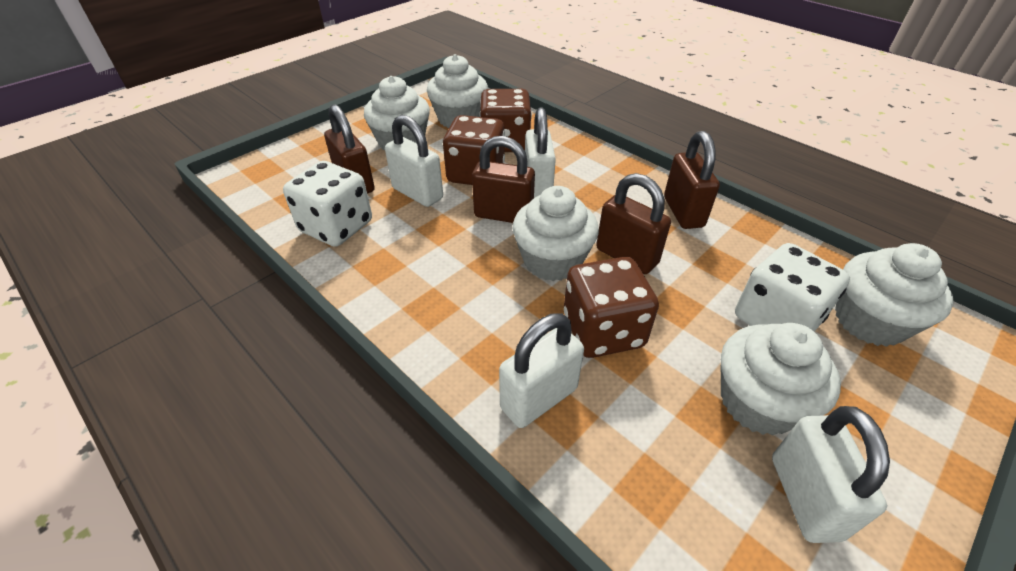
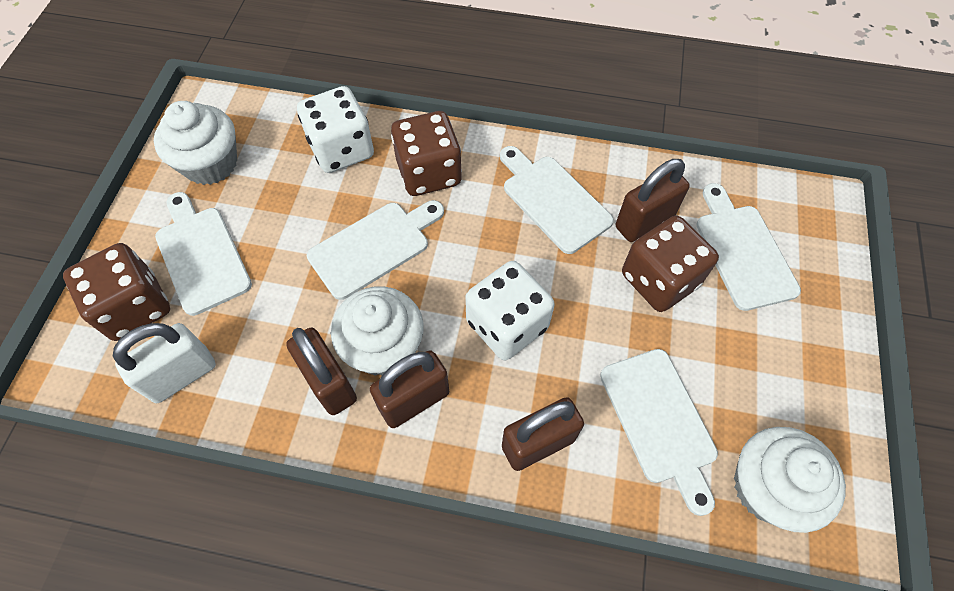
white cupcake: [364,76,430,150] [427,54,488,128] [513,186,599,281] [721,323,841,436] [835,243,954,347] = 5 -> [154,101,237,185] [331,286,424,376] [734,427,846,533] = 3
white cutting board: none = 0 -> [155,192,252,316] [307,200,444,300] [500,146,614,254] [600,349,718,516] [696,183,801,311] = 5
white padlock: [385,115,443,207] [499,313,584,428] [525,107,556,198] [772,406,890,543] = 4 -> [113,323,216,403] = 1

